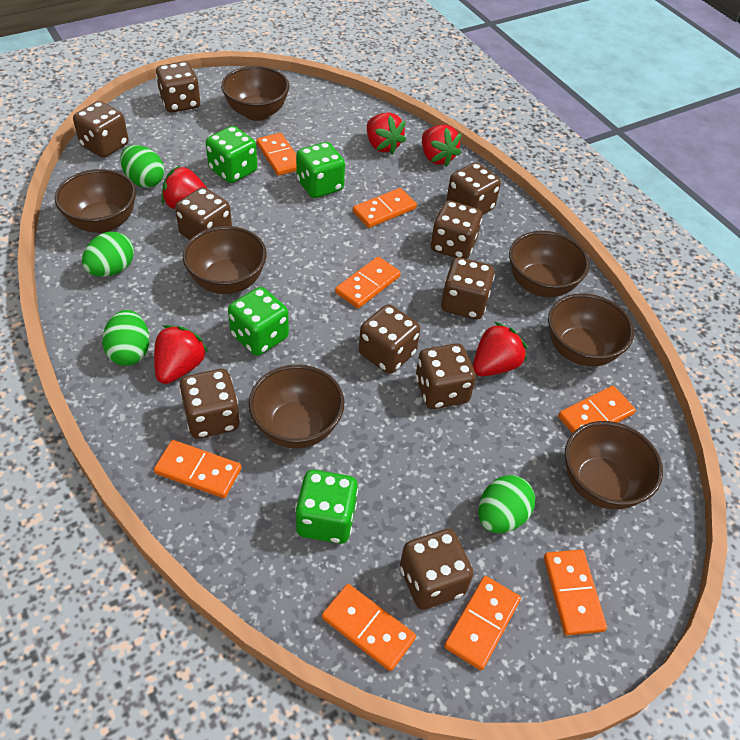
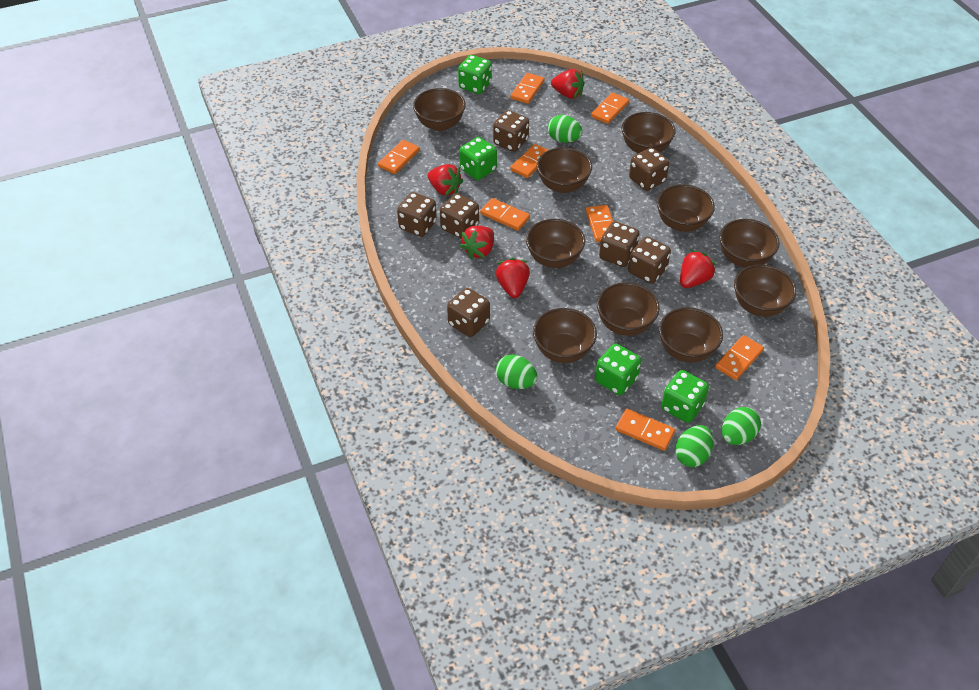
brown bowl: [55,169,136,233] [183,226,267,294] [221,66,289,121] [249,364,344,449] [509,231,590,297] [548,293,634,367] [565,421,663,509] = 7 -> [413,88,466,131] [526,219,585,268] [533,308,597,363] [537,147,592,193] [597,282,660,336] [621,112,675,153] [657,184,715,232] [659,307,723,363] [719,219,780,268] [734,264,796,317] = 10
brown dice: [73,101,129,158] [156,62,201,113] [175,187,232,240] [179,369,240,439] [359,304,420,374] [400,529,473,610] [416,343,476,409] [431,200,482,259] [441,257,495,319] [447,162,501,215] = 10 -> [397,192,437,237] [440,193,479,239] [447,288,490,337] [493,110,529,152] [599,221,640,267] [628,237,671,284] [629,147,669,191] = 7

